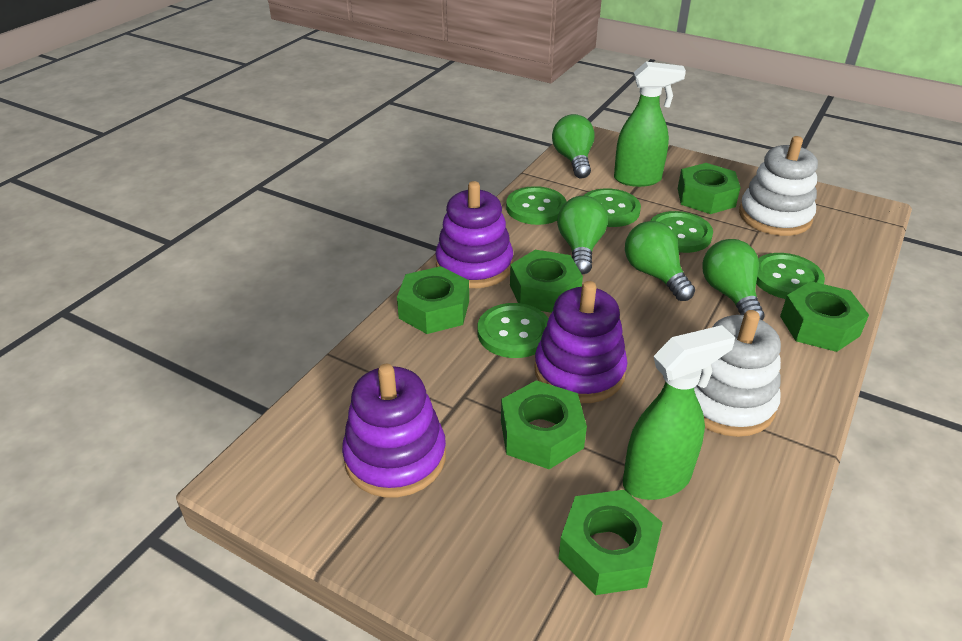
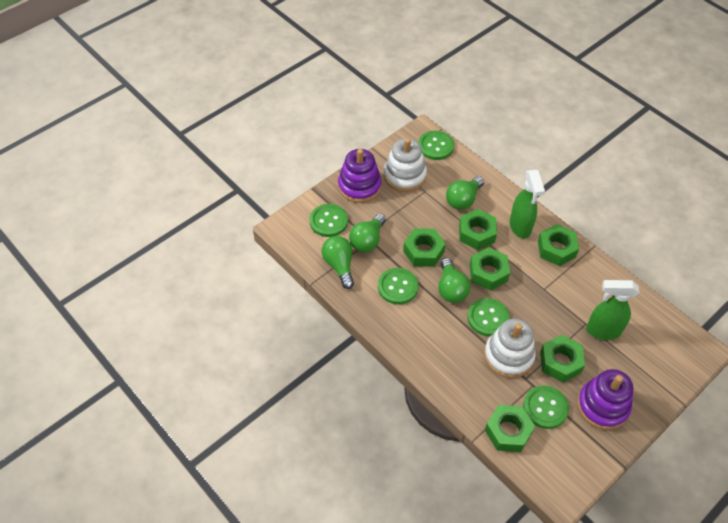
purple stacking toy: [342,364,446,497] [435,181,513,288] [534,281,628,403] = 3 -> [338,149,381,203] [577,369,633,430] = 2

